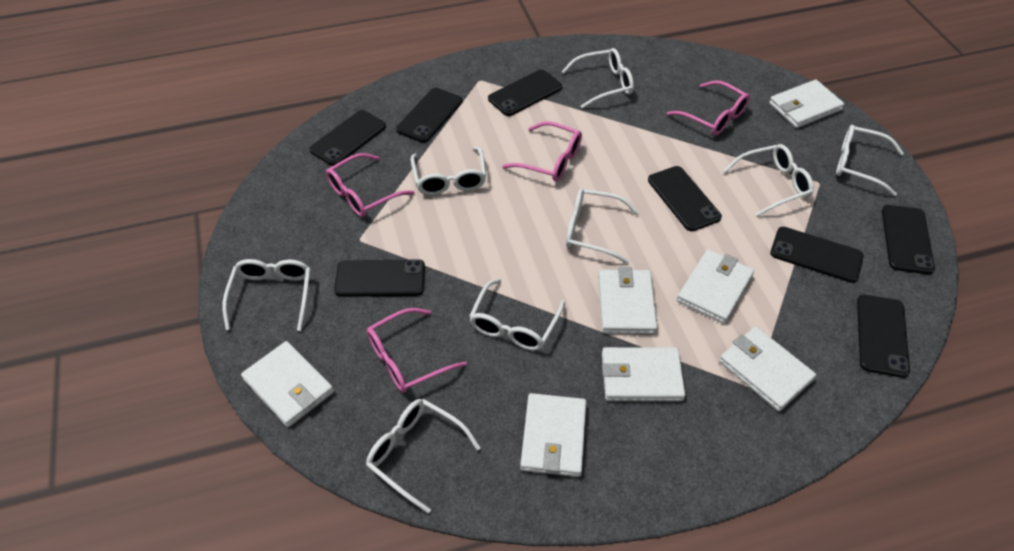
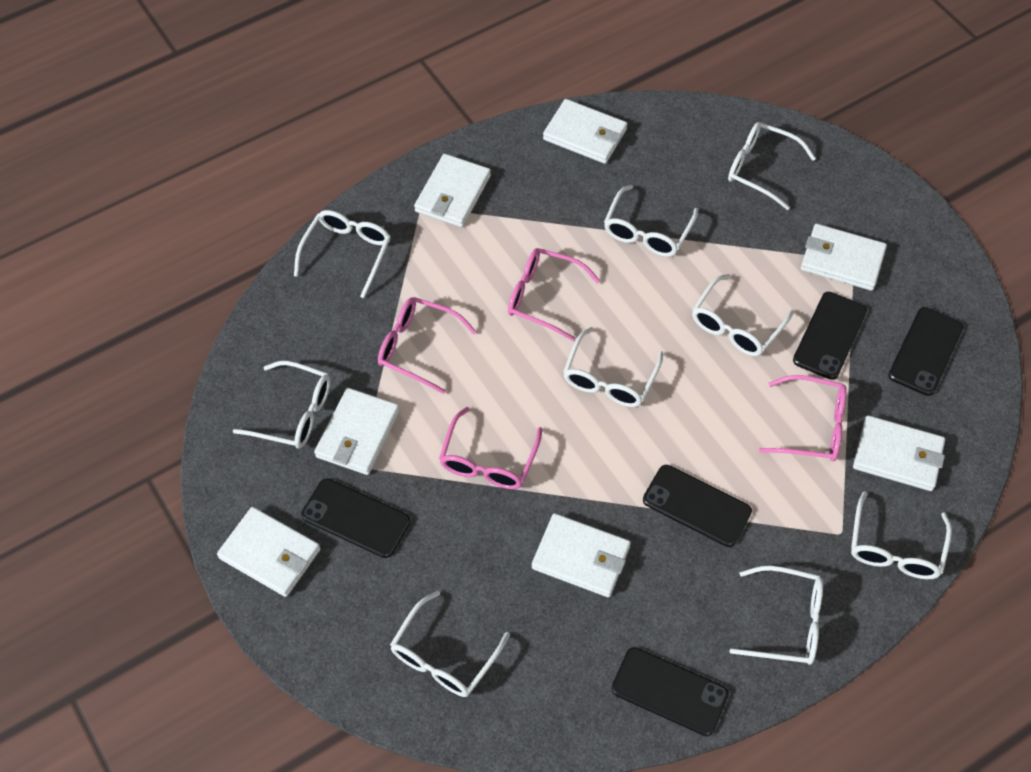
black phone: [309,110,386,166] [334,259,425,297] [396,88,462,143] [488,69,562,116] [648,166,722,231] [770,227,864,283] [857,294,910,378] [882,205,935,274] = 8 -> [301,478,410,558] [611,647,729,736] [643,465,752,547] [793,292,867,380] [888,307,964,396] = 5
white glasses: [222,259,311,331] [366,399,481,514] [411,147,486,195] [469,278,565,351] [562,48,634,109] [566,189,639,264] [723,144,814,217] [836,125,904,196] = 8 -> [233,361,331,449] [294,210,391,298] [390,591,510,697] [563,327,663,407] [604,185,698,257] [692,274,794,356] [728,122,816,210] [729,566,823,665] [851,491,952,579] = 9

